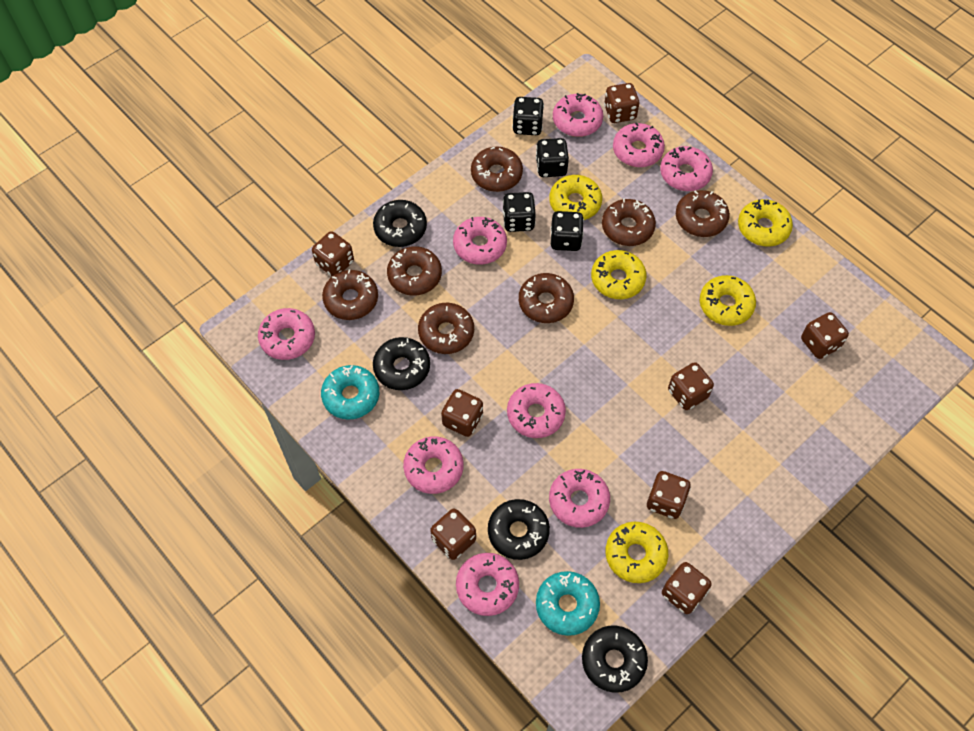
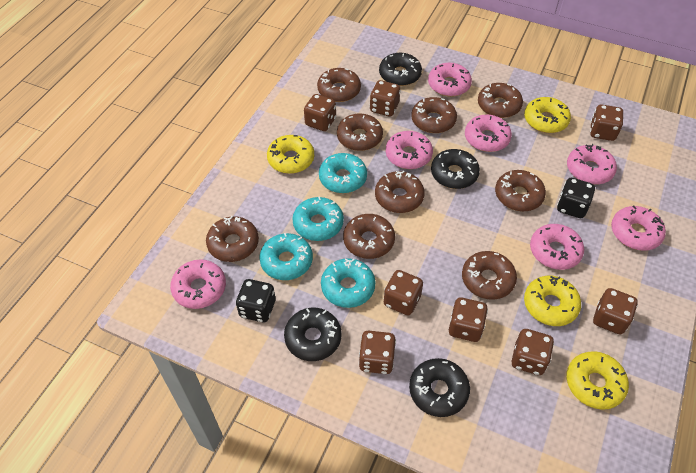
black dice: [502,192,536,232] [512,97,544,135] [536,138,569,177] [551,211,584,251] = 4 -> [236,279,276,322] [557,178,595,218] = 2
brown donut: [322,269,378,320] [387,246,442,296] [418,303,474,354] [471,147,523,192] [519,273,574,323] [602,198,656,246] [676,190,730,237] = 7 -> [206,216,259,262] [317,68,361,102] [337,113,383,151] [343,214,395,259] [375,171,425,213] [411,97,457,133] [462,251,517,300] [478,83,523,118] [495,170,546,212] = 9
pink donut: [258,308,315,360] [403,436,463,494] [453,217,507,265] [456,553,519,616] [507,383,566,438] [549,469,610,528] [553,93,603,137] [613,122,665,167] [660,146,713,191] = 9 -> [170,259,226,309] [386,131,433,169] [428,63,472,97] [465,114,512,152] [530,224,584,270] [567,144,617,185] [611,205,666,251] = 7
turquoise donut: [321,365,379,420] [536,571,600,636] = 2 -> [259,233,313,280] [292,196,344,241] [319,153,367,193] [321,258,375,308] = 4
yellow donut: [549,175,602,220] [591,250,646,299] [605,522,668,583] [700,275,756,326] [738,199,793,247] = 5 -> [267,135,314,174] [524,97,571,133] [524,276,581,326] [566,351,629,410] = 4

